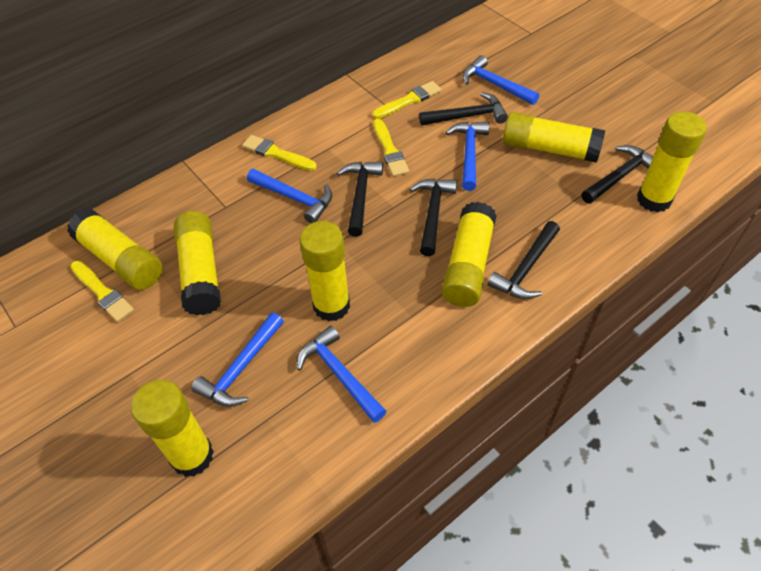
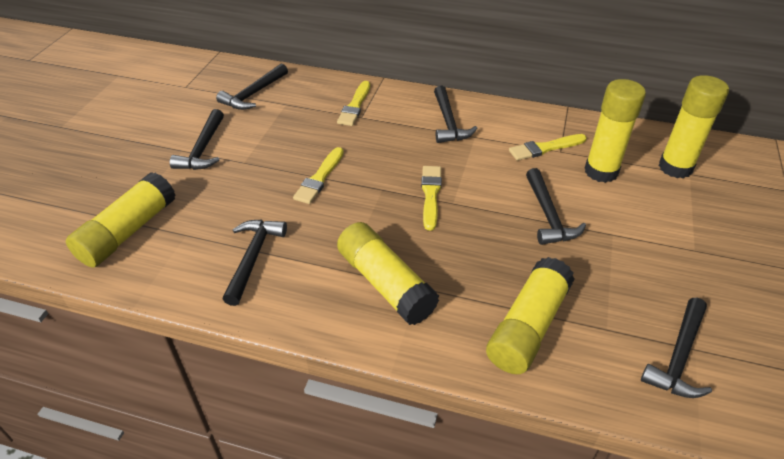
black hammer: [337,162,383,237] [410,179,457,256] [419,92,508,125] [488,221,560,299] [581,145,654,204] = 5 -> [170,109,224,170] [216,63,288,110] [223,220,287,306] [434,86,477,143] [526,168,586,245] [641,298,712,398] = 6
blue hammer: [191,312,284,407] [247,169,332,223] [297,326,387,423] [445,122,490,191] [462,55,539,105] = 5 -> none = 0
yellow glue stick: [67,208,163,290] [131,380,214,477] [174,211,221,315] [299,221,350,321] [441,202,497,307] [503,112,605,163] [637,112,707,212] = 7 -> [66,172,176,267] [337,222,439,325] [486,257,574,374] [585,79,646,183] [659,75,729,178] = 5

